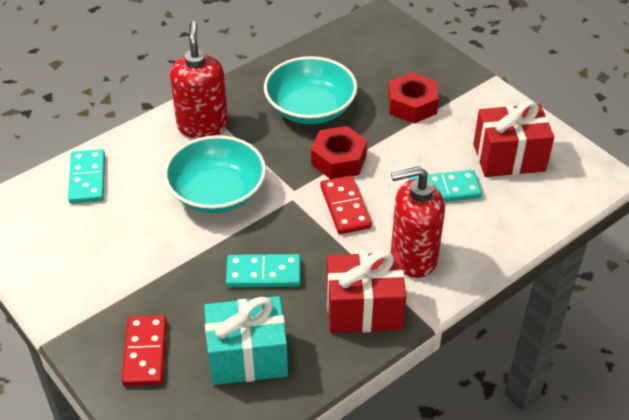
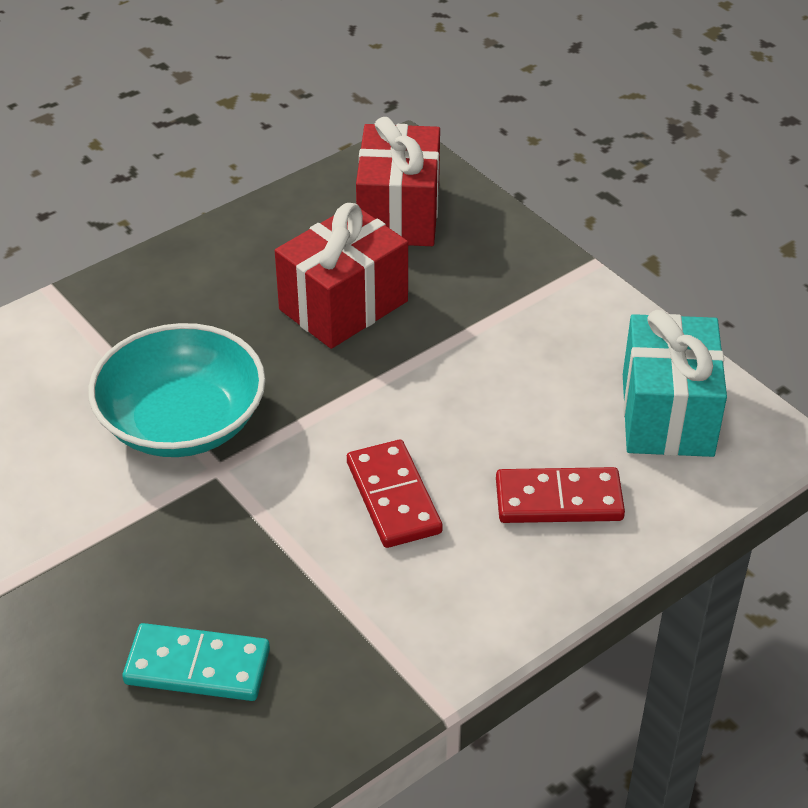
red nut: [311,126,367,179] [388,72,439,123] = 2 -> none = 0
red soap dispenser: [170,21,228,139] [391,166,445,278] = 2 -> none = 0
turquoise bowl: [164,135,266,213] [264,56,357,124] = 2 -> [88,323,266,457] = 1
turquoise domino: [68,149,105,204] [226,254,301,287] [408,170,482,202] = 3 -> [122,623,270,701] = 1

